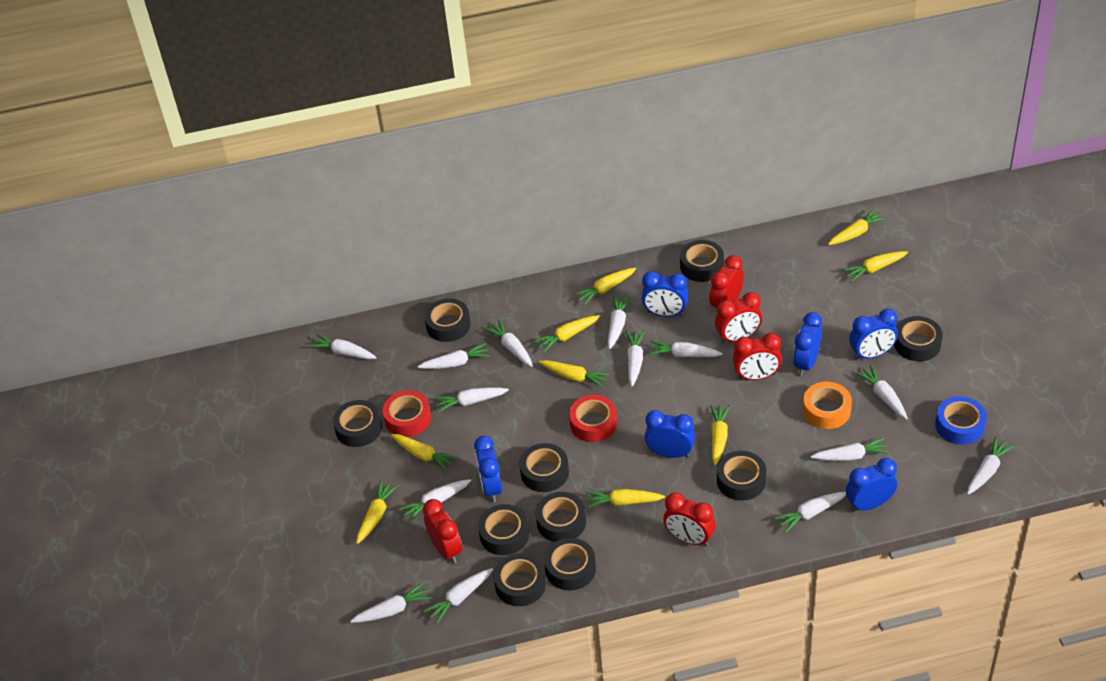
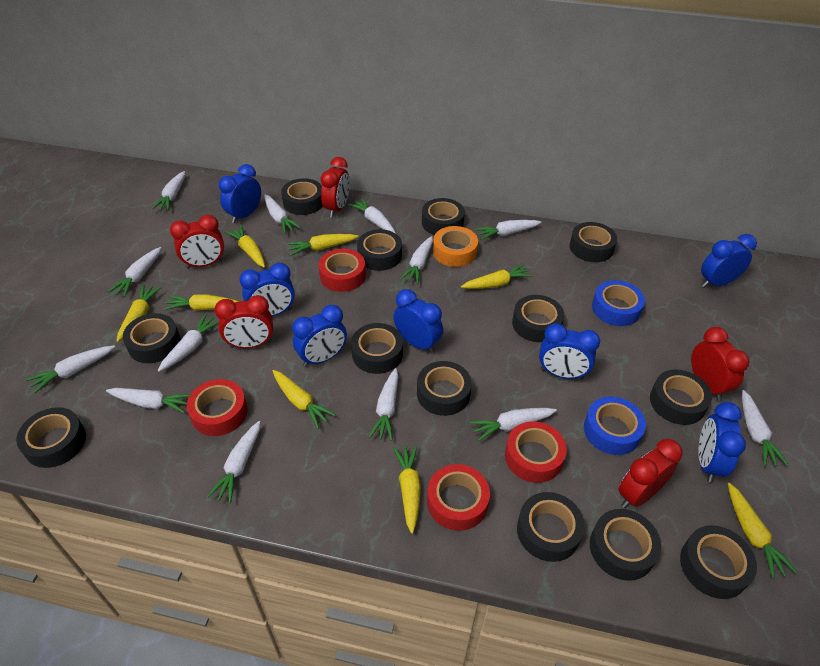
black tape: [333,400,382,447] [424,298,471,342] [478,504,529,555] [493,553,546,606] [519,443,569,492] [535,492,586,542] [544,538,596,590] [680,240,724,282] [717,451,766,501] [894,316,943,361] = 10 -> [16,407,86,468] [123,313,180,363] [281,178,323,215] [351,323,403,374] [357,229,402,271] [417,361,472,416] [422,198,465,235] [512,295,564,342] [517,492,585,562] [570,222,617,262] [590,509,661,581] [650,369,712,425] [680,525,757,599] = 13
blue clock: [474,436,502,502] [642,271,688,317] [645,410,695,458] [793,312,822,376] [846,458,897,512] [849,309,898,360] = 6 -> [219,164,261,223] [239,263,295,316] [292,305,347,367] [393,289,443,353] [539,323,600,379] [698,402,746,482] [701,234,757,288] = 7
blue tape: [935,396,987,445] = 1 -> [584,397,646,455] [592,280,645,326] = 2
red tape: [383,390,431,437] [569,395,617,442] = 2 -> [187,379,248,436] [319,249,366,292] [427,464,490,531] [505,421,567,483] = 4
white carrot: [308,334,377,360] [350,582,431,623] [398,479,471,523] [417,343,491,369] [423,568,493,624] [434,387,509,413] [484,320,533,367] [608,295,631,349] [626,330,645,387] [648,341,723,357] [774,492,846,533] [810,437,890,461] [855,365,908,420] [967,437,1014,495] = 14 -> [26,345,115,394] [106,388,190,414] [108,247,161,297] [152,171,185,211] [158,313,219,372] [207,421,260,504] [265,194,301,234] [348,198,395,233] [368,368,398,441] [400,236,433,284] [469,408,557,442] [475,220,541,240] [742,390,789,466] = 13
yellow carrot: [356,480,399,544] [391,434,458,472] [533,315,600,353] [539,360,610,388] [573,268,636,305] [585,489,665,508] [710,404,730,466] [828,208,887,245] [842,251,908,282] = 9 -> [116,284,162,342] [164,294,239,311] [224,225,265,267] [273,370,336,429] [287,234,358,256] [393,445,421,534] [461,264,533,289] [728,483,797,579] = 8

